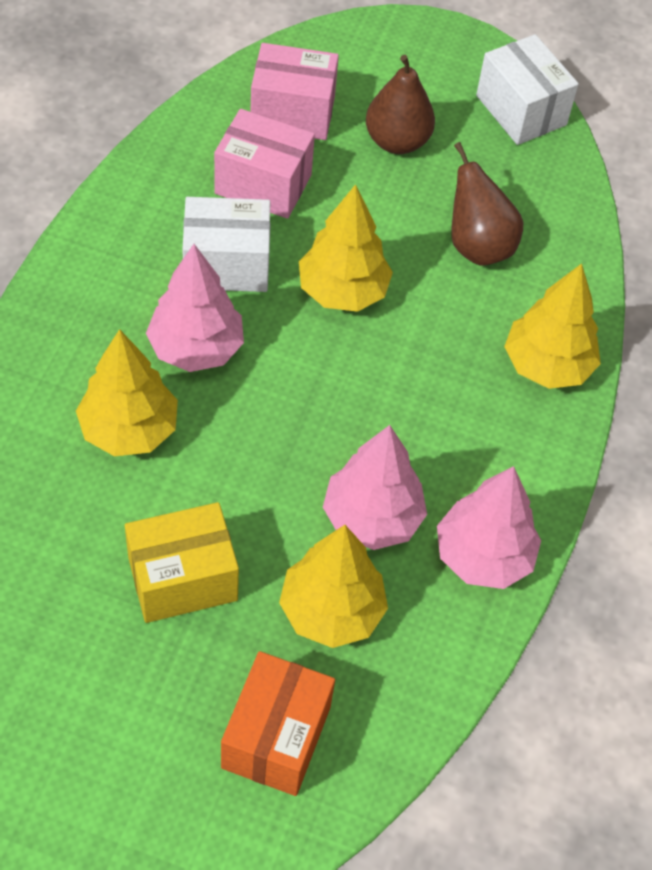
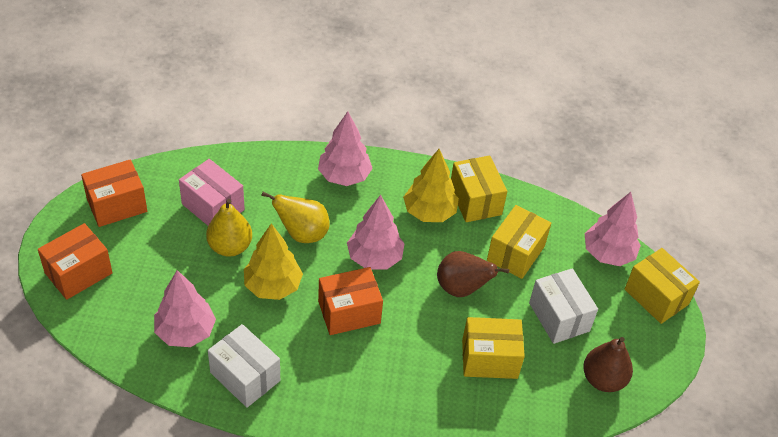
orange box: [221,651,335,796] = 1 -> [38,223,113,300] [81,159,147,227] [318,267,383,335] = 3
pink box: [214,109,315,219] [251,43,339,140] = 2 -> [179,159,245,226] = 1
pink tree: [146,244,244,372] [323,425,427,550] [437,466,541,589] = 3 -> [154,270,216,347] [318,111,373,186] [347,195,405,270] [585,192,641,266] = 4
yellow box: [125,502,239,623] = 1 -> [451,155,507,222] [462,317,525,379] [487,205,551,279] [625,248,700,324] = 4
yellow pear: none = 0 -> [206,199,252,257] [261,192,330,243] = 2
yellow tree: [76,329,178,456] [279,525,388,648] [299,184,393,312] [504,263,601,389] = 4 -> [244,224,303,300] [403,149,459,222] = 2

